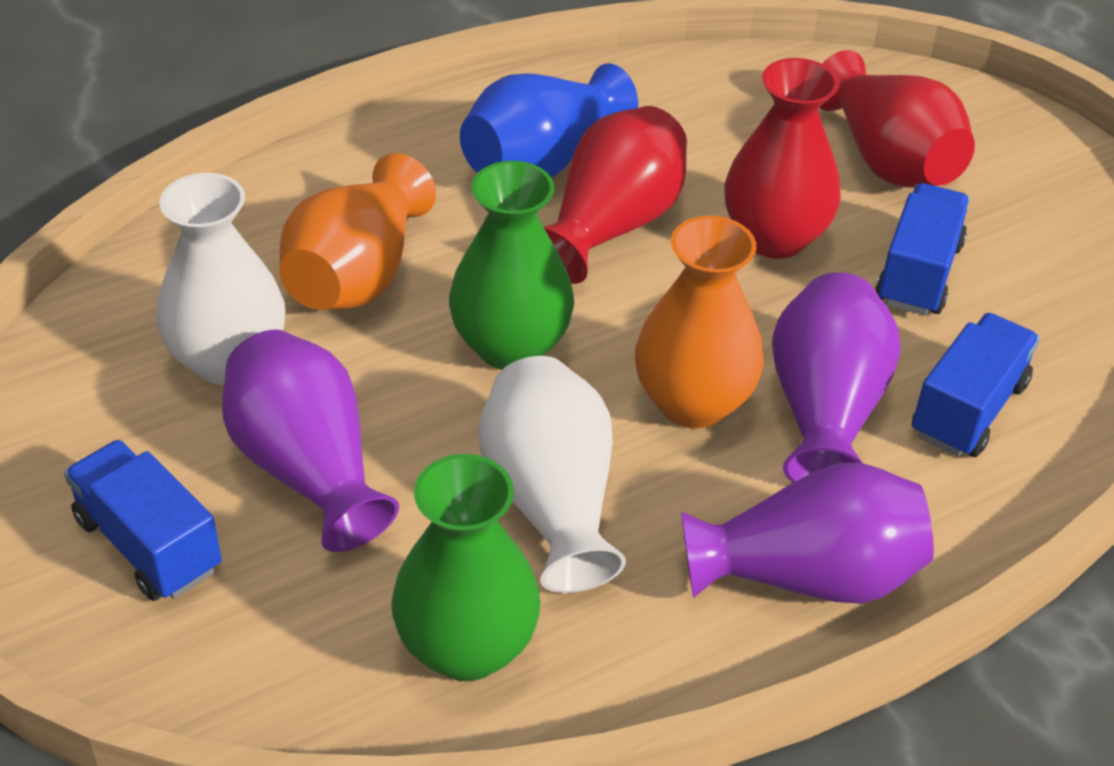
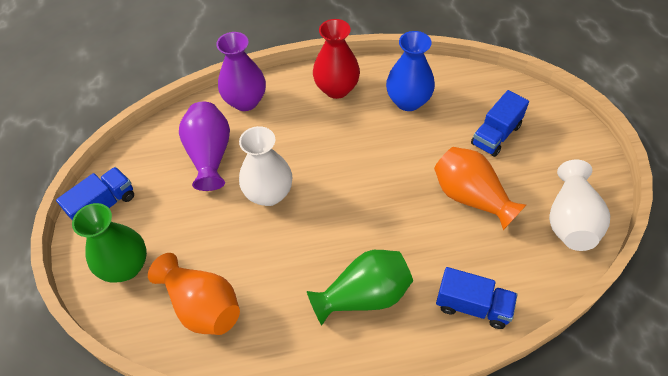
purple vase: [222,330,399,552] [681,463,934,604] [772,273,901,483] = 3 -> [179,102,230,191] [216,32,266,111] = 2
red vase: [544,106,687,284] [724,58,841,259] [819,50,975,188] = 3 -> [313,19,360,99] = 1

